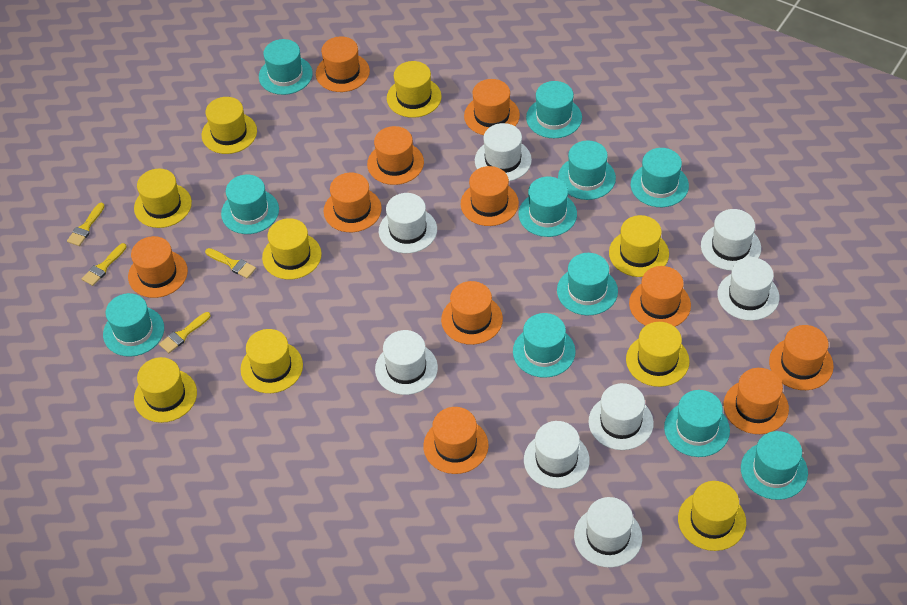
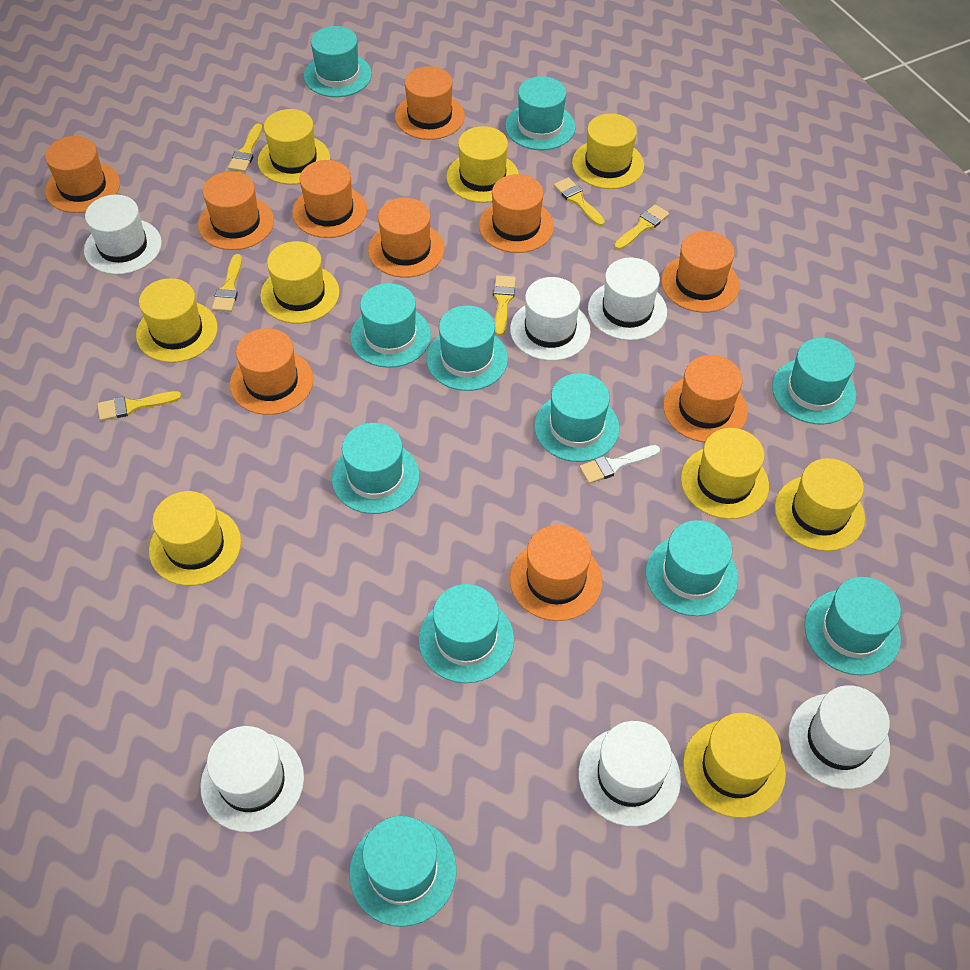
orange hat: [128,236,188,298] [316,36,370,92] [323,173,382,232] [367,126,424,185] [423,407,489,474] [441,281,503,345] [460,166,519,226] [464,79,520,135] [629,266,691,327] [724,368,789,434] [769,325,834,390] = 11 -> [45,136,120,213] [198,171,274,250] [230,328,313,415] [292,160,367,238] [368,198,444,278] [395,66,465,140] [479,174,554,253] [510,525,602,621] [661,231,740,313] [663,355,748,442] = 10
white brush: none = 0 -> [579,445,660,484] = 1
white hat: [375,330,438,395] [379,193,437,253] [475,123,532,181] [524,421,590,489] [574,497,642,568] [588,383,654,450] [701,209,761,271] [717,257,779,321] = 8 -> [84,195,162,275] [201,726,304,832] [510,277,590,361] [578,721,681,827] [588,258,667,340] [788,685,890,789] = 6
yellow brush: [67,203,105,246] [82,243,127,286] [159,312,211,353] [205,248,256,278] = 4 -> [97,391,182,421] [212,254,242,312] [228,123,262,172] [493,275,516,336] [554,177,605,226] [614,204,669,250] = 6

